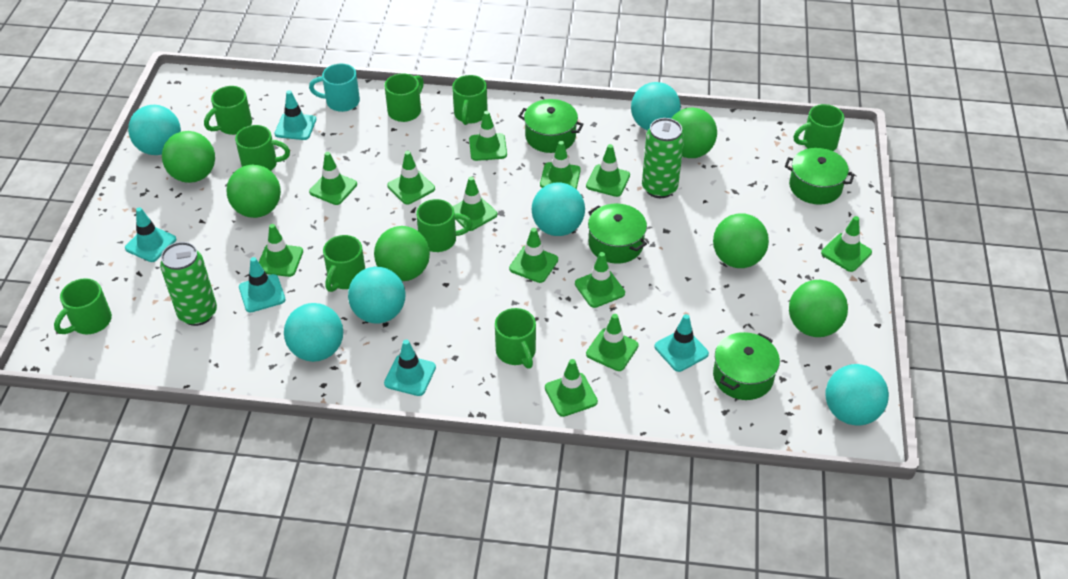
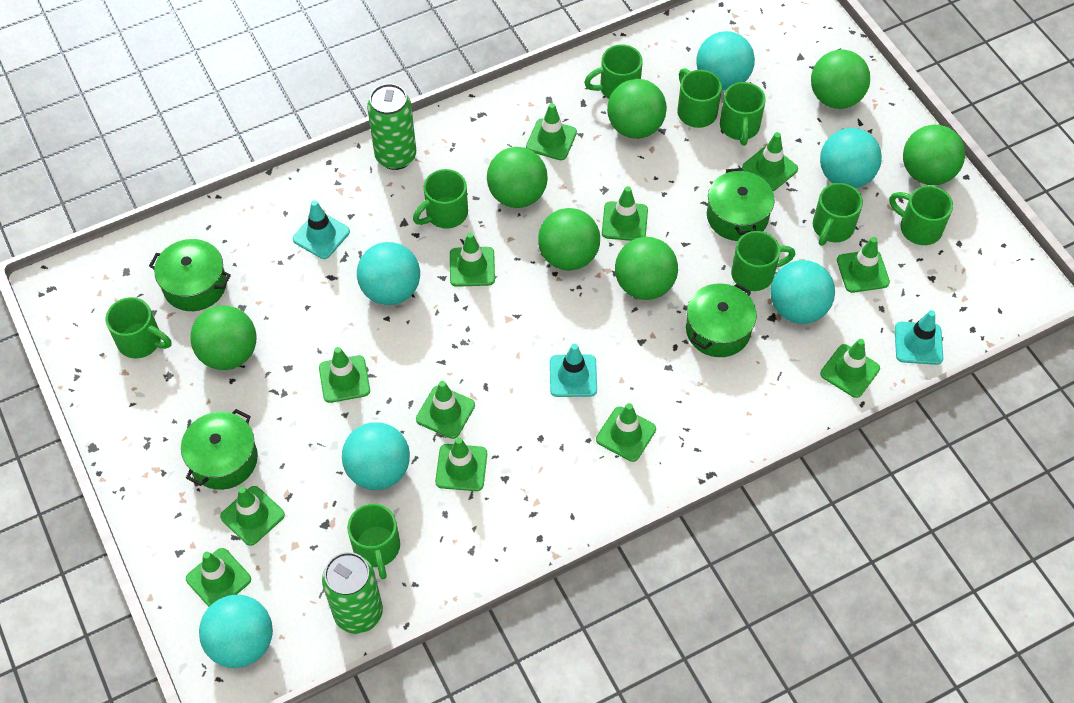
green ball: [162,131,215,183] [226,165,281,218] [374,226,430,281] [671,108,717,158] [713,213,769,268] [789,280,848,337] = 6 -> [190,305,257,370] [487,147,548,208] [538,208,600,271] [607,79,667,139] [615,237,678,300] [811,49,870,109] [903,125,965,185] = 7
turquoise mug: [309,64,360,112] = 1 -> none = 0
turquoise traffic cone: [125,207,176,262] [239,257,285,312] [274,90,316,140] [384,340,436,396] [655,314,709,372] = 5 -> [293,200,350,259] [550,344,597,397] [895,310,943,365] = 3

